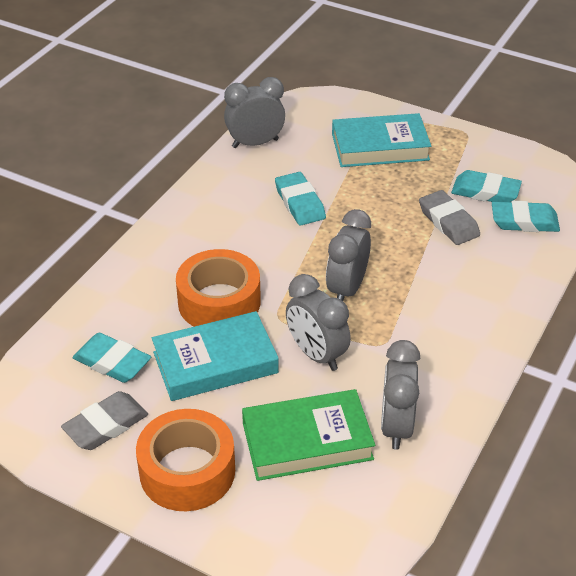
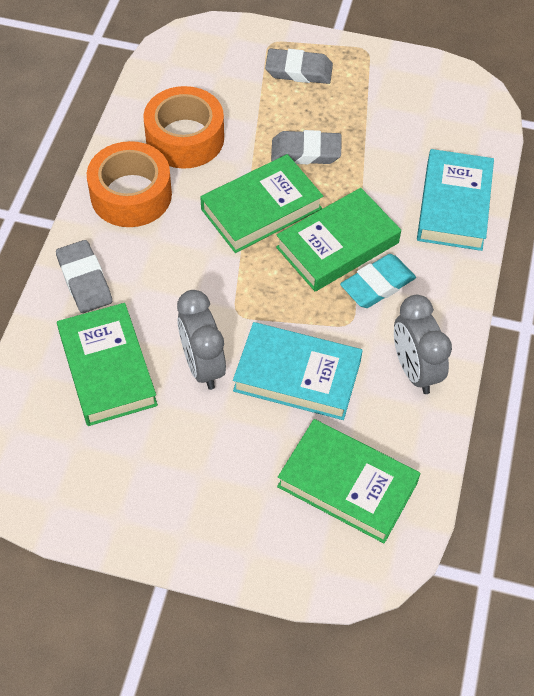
green book: [242,389,375,481] = 1 -> [57,303,158,426] [200,154,323,253] [276,188,401,292] [277,419,420,543] = 4
grey clock: [224,77,285,148] [286,274,351,371] [326,209,371,301] [381,340,420,450] = 4 -> [177,290,226,390] [394,295,452,394] = 2
grey eraser: [61,391,148,450] [419,190,480,245] = 2 -> [56,240,112,313] [265,48,333,84] [271,130,341,164] = 3
turquoise eraser: [72,333,151,383] [275,172,326,225] [451,170,522,202] [492,201,560,232] = 4 -> [340,254,416,308] = 1

